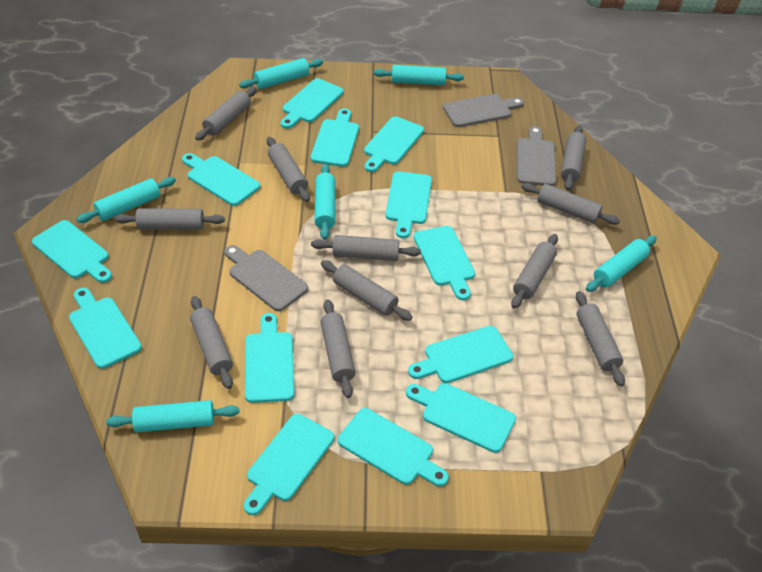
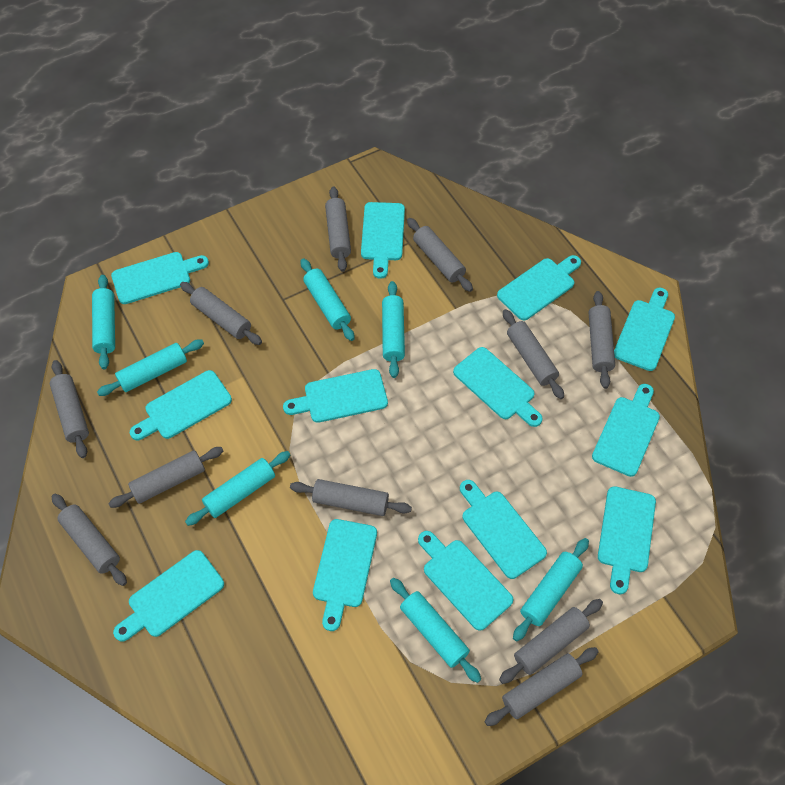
grey cutting board: [224,245,308,311] [443,94,524,127] [517,126,556,186] = 3 -> none = 0
turquoise rolling pin: [76,177,176,223] [106,400,240,432] [239,58,323,89] [314,164,335,240] [374,65,464,85] [586,236,657,292] = 6 -> [92,275,115,369] [97,339,204,396] [185,451,291,526] [301,258,355,341] [382,281,405,378] [390,578,481,683] [513,538,589,641] = 7

